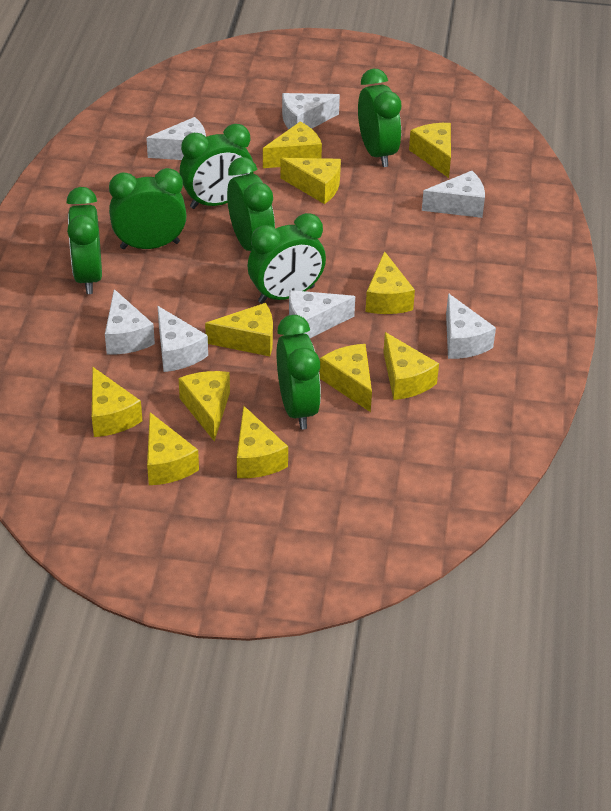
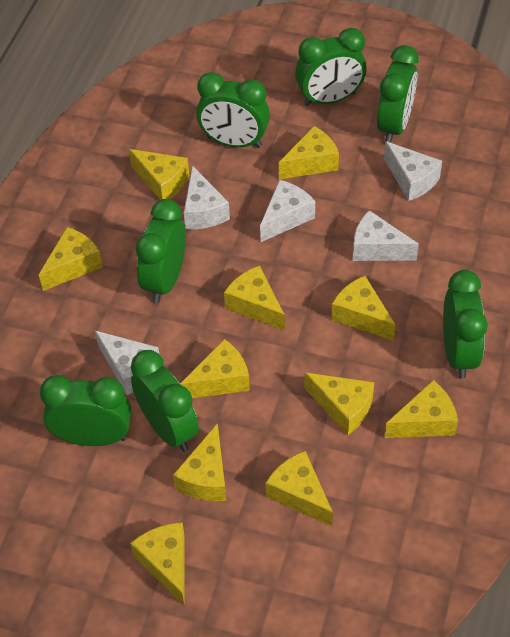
white cheese: [105,289,155,355] [146,117,206,160] [158,306,208,372] [282,93,340,129] [289,290,355,338] [422,171,485,218] [446,293,496,359] = 7 -> [95,331,159,395] [184,165,230,229] [260,180,315,242] [352,210,419,261] [384,141,442,201] = 5

